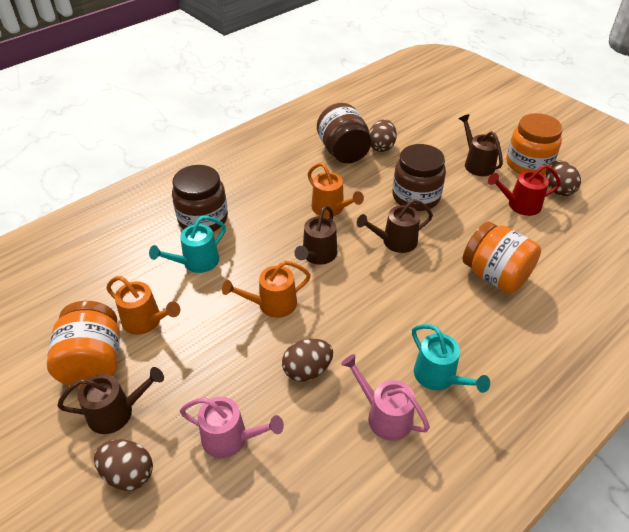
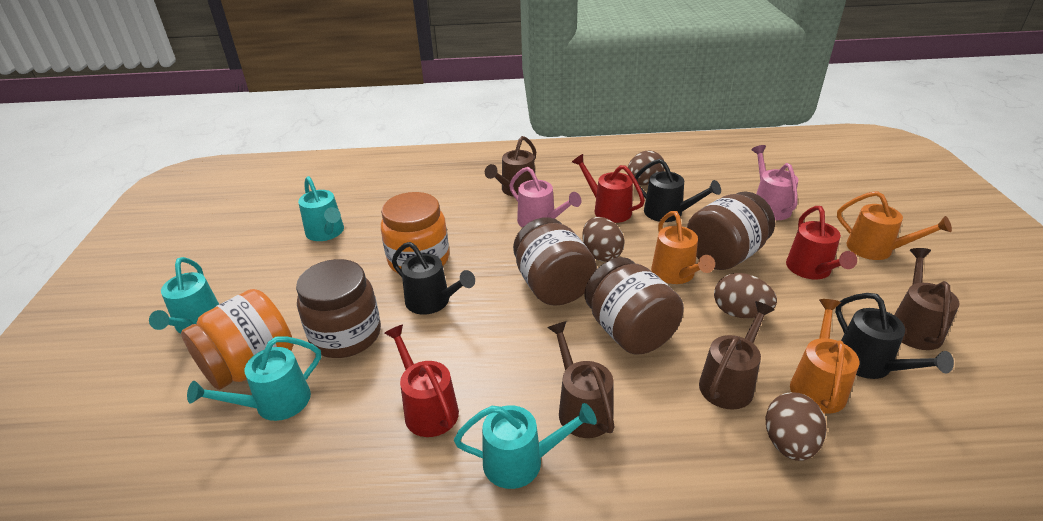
black watering can: none = 0 -> [392,242,475,315] [635,159,721,222] [835,293,954,379] = 3
brown jar: [172,165,228,232] [317,103,371,163] [392,144,446,211] = 3 -> [296,259,381,358] [513,217,597,306] [585,257,684,355] [687,192,775,270] = 4
orange jar: [47,301,120,387] [463,221,541,294] [506,113,563,175] = 3 -> [181,289,293,390] [381,192,449,273] = 2
red watering can: [488,165,561,216] = 1 -> [384,325,459,437] [572,154,645,223] [786,206,857,279] = 3
turquoise watering can: [149,216,226,273] [412,324,490,393] = 2 -> [149,257,219,333] [187,337,321,421] [298,176,344,241] [454,403,597,489] = 4

